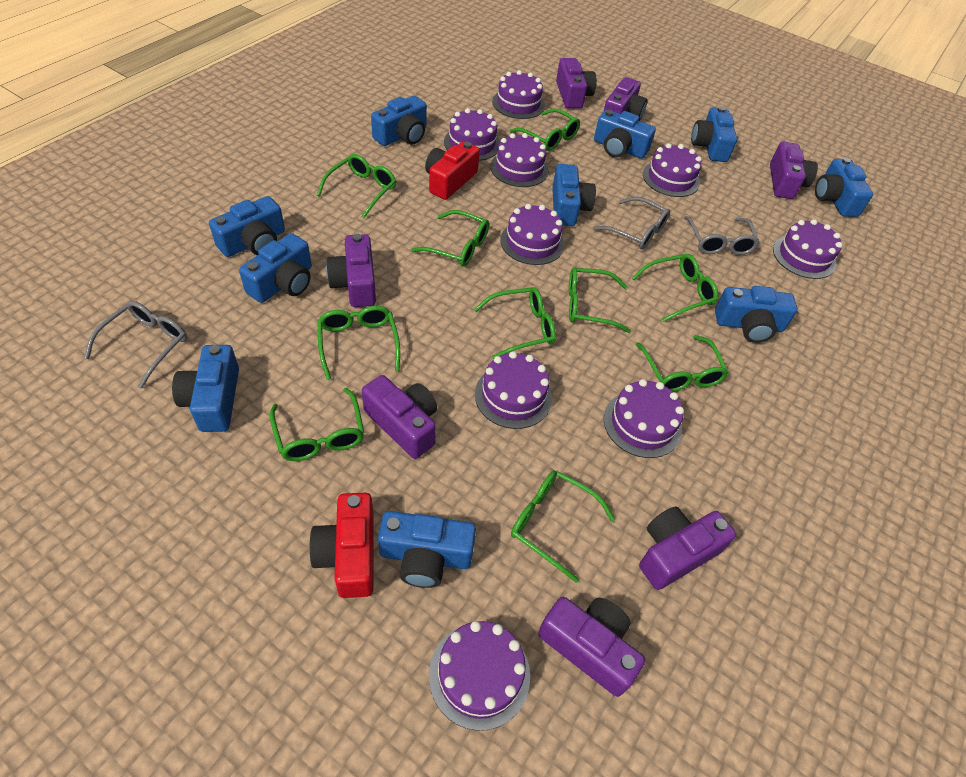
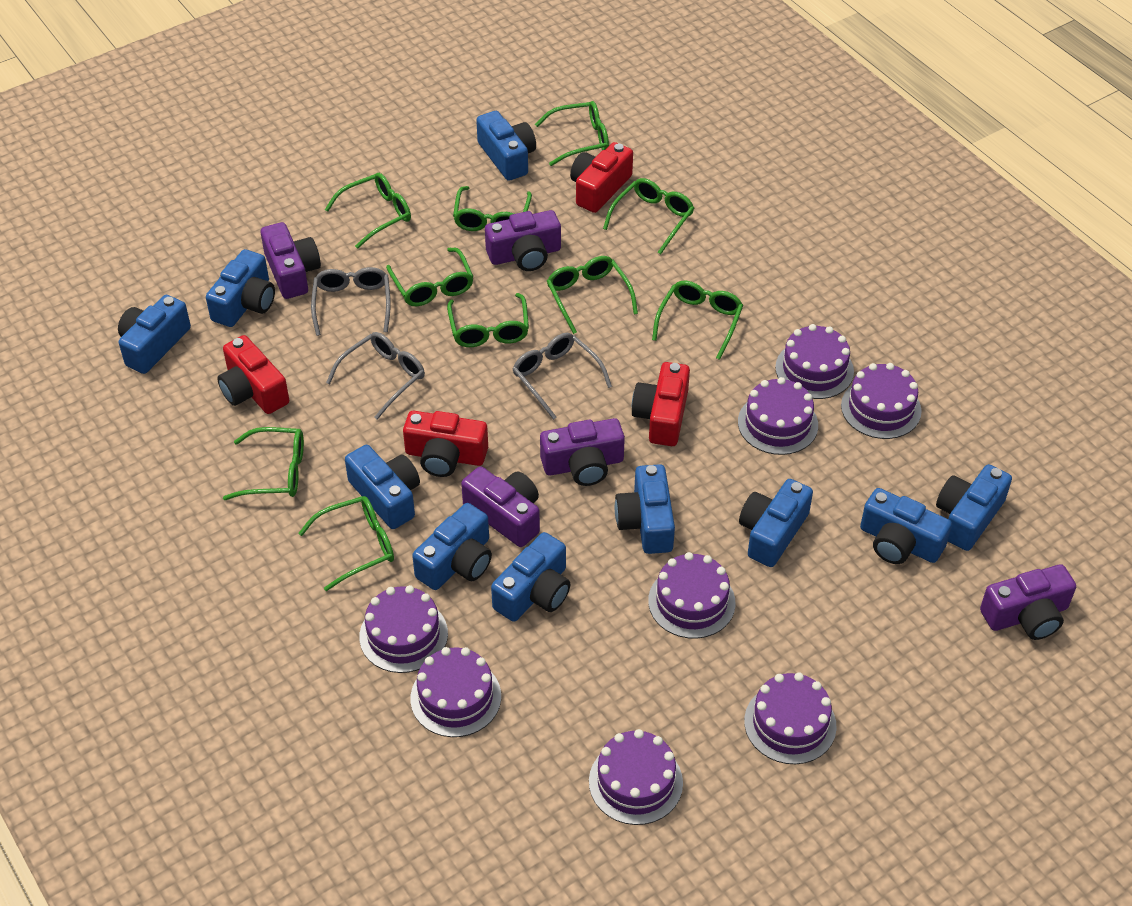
purple cake: [429,621,530,731] [444,108,500,161] [475,351,552,429] [491,133,549,187] [492,70,545,119] [500,204,565,265] [604,379,684,458] [643,143,702,197] [773,219,842,279] = 9 -> [359,585,448,673] [410,647,501,737] [589,729,683,825] [648,552,736,639] [738,377,818,455] [744,672,837,764] [775,324,854,399] [841,363,922,439] = 8
purple camera: [326,234,376,307] [362,375,437,459] [538,597,645,697] [556,58,597,109] [603,77,648,121] [639,506,736,590] [770,141,818,199] = 7 -> [261,222,321,299] [461,466,540,547] [485,210,561,271] [540,418,625,486] [980,564,1076,640] = 5
red camera: [309,493,374,598] [425,141,480,200] = 2 -> [217,335,289,414] [403,411,488,477] [570,142,633,213] [632,362,690,446] = 4

